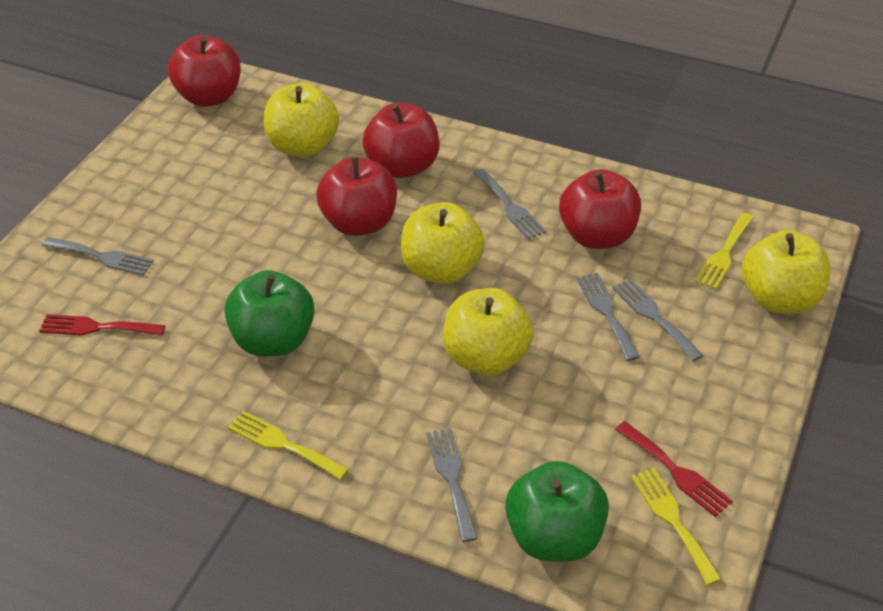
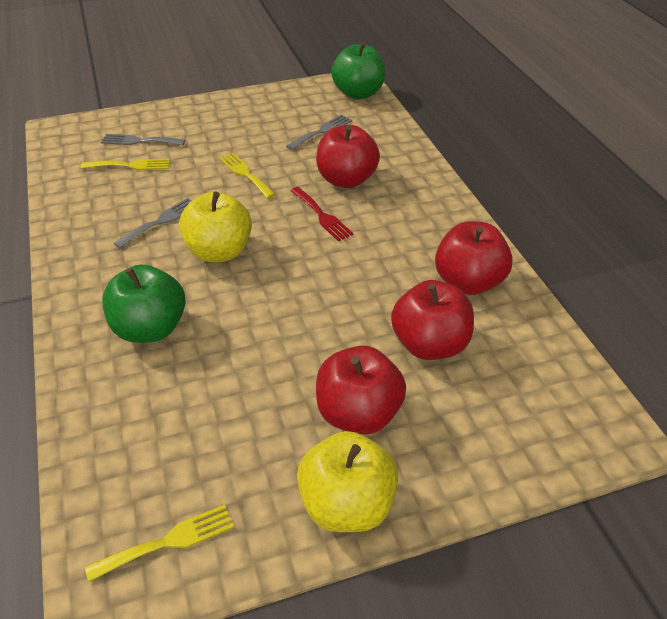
grey fork: [41,237,154,276] [426,428,478,542] [473,168,546,240] [576,273,640,361] [613,279,704,362] = 5 -> [101,134,185,145] [113,198,192,248] [286,114,352,150] = 3
red fork: [39,314,165,336] [615,421,733,517] = 2 -> [290,187,354,241] = 1
yellow apple: [264,83,339,157] [401,202,485,284] [443,288,533,376] [742,230,830,314] = 4 -> [179,192,252,262] [297,431,398,532] = 2

